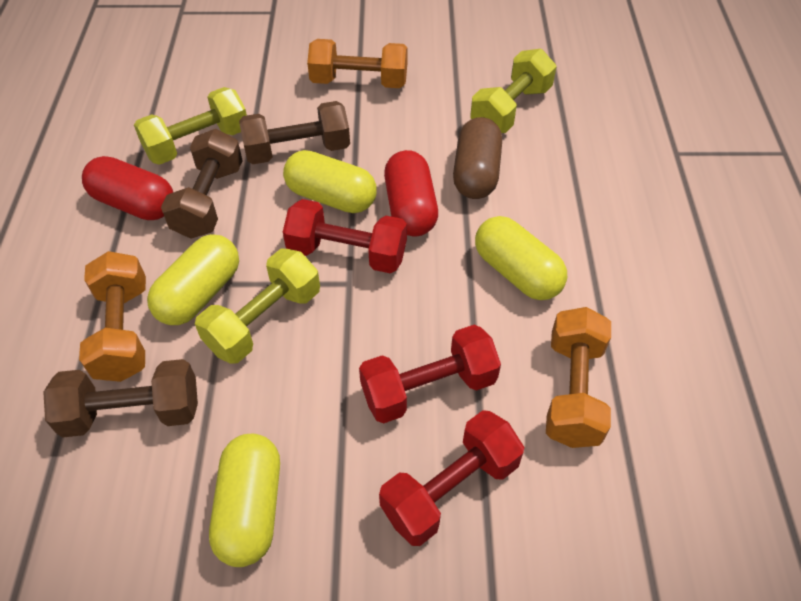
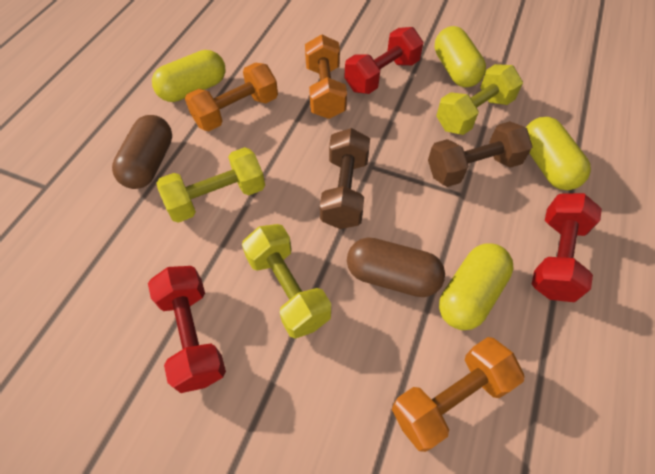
brown capsule: [453,117,502,199] = 1 -> [112,115,172,189] [347,237,445,297] = 2
brown dumbbell: [43,359,198,438] [161,129,243,239] [239,101,350,164] = 3 -> [320,128,370,229] [428,121,532,187] = 2
red capsule: [82,156,173,220] [384,150,438,236] = 2 -> none = 0

